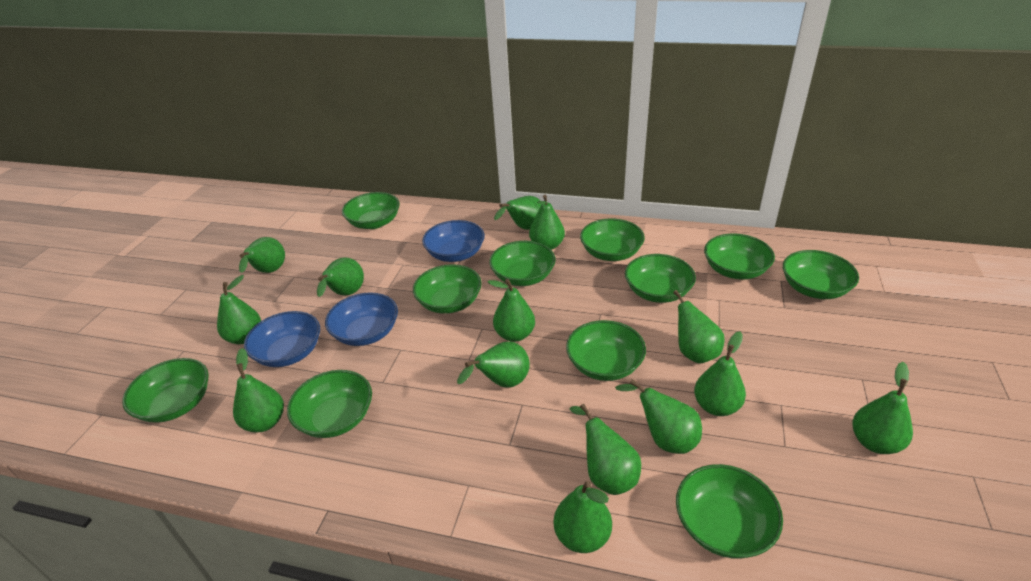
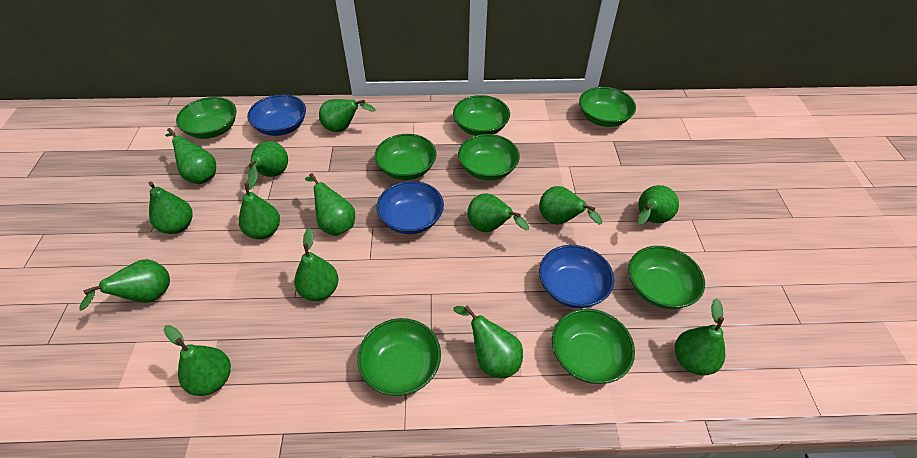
green bowl: [122,358,209,423] [287,370,372,438] [342,192,400,229] [413,264,482,314] [489,241,556,286] [566,320,646,381] [580,219,645,261] [625,254,696,303] [676,464,783,559] [704,233,775,280] [783,250,859,299] = 11 -> [176,97,237,139] [357,318,441,396] [375,134,436,180] [453,95,510,136] [458,134,520,181] [552,309,635,384] [579,87,636,127] [628,246,705,309] = 8

